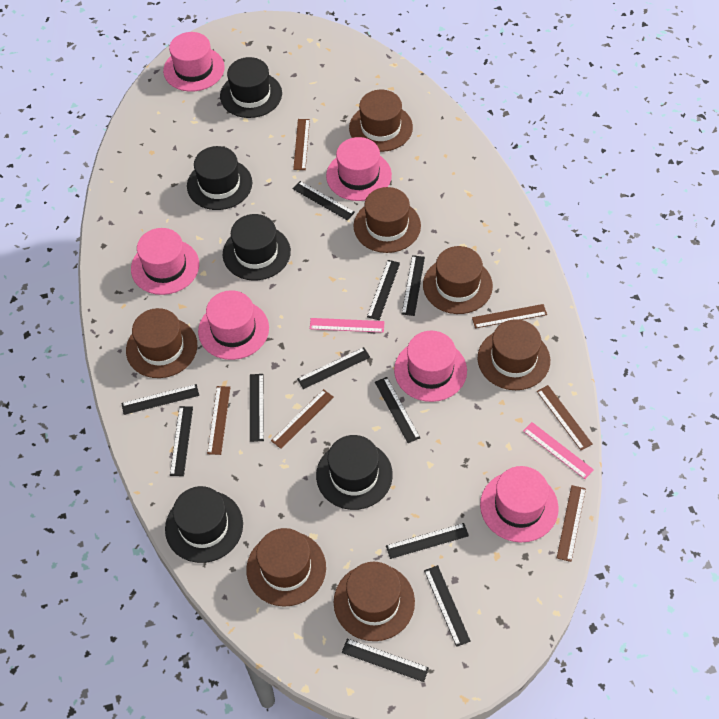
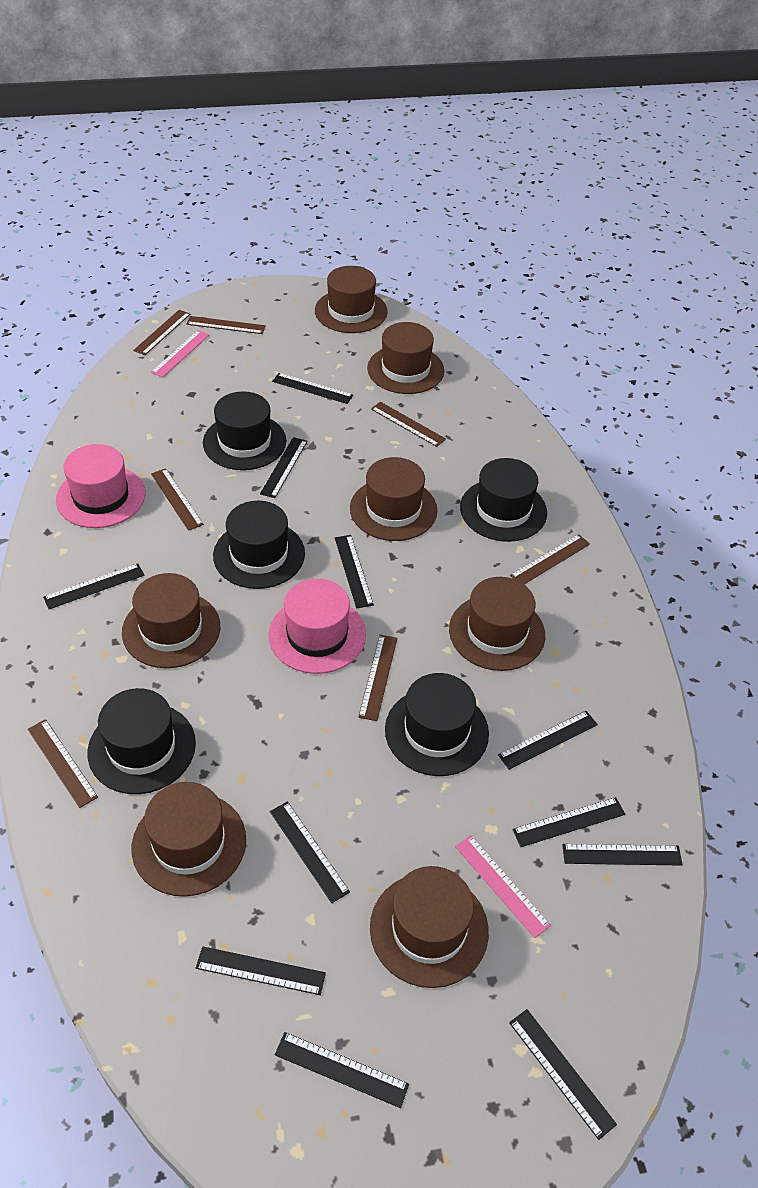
brown ruler: [207,386,231,455] [271,389,333,449] [293,119,310,170] [472,304,547,328] [537,385,592,450] [557,485,586,562] = 6 -> [28,719,98,808] [133,310,190,355] [151,468,204,531] [186,316,266,334] [358,635,397,721] [371,402,446,447] [510,534,590,584] = 7
pink hat: [131,228,199,295] [163,32,225,92] [198,290,269,360] [326,137,392,201] [394,331,467,402] [480,466,559,542] = 6 -> [56,444,145,528] [269,579,366,674] = 2

